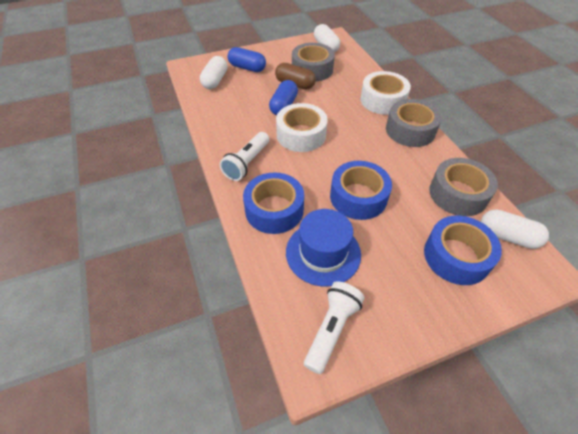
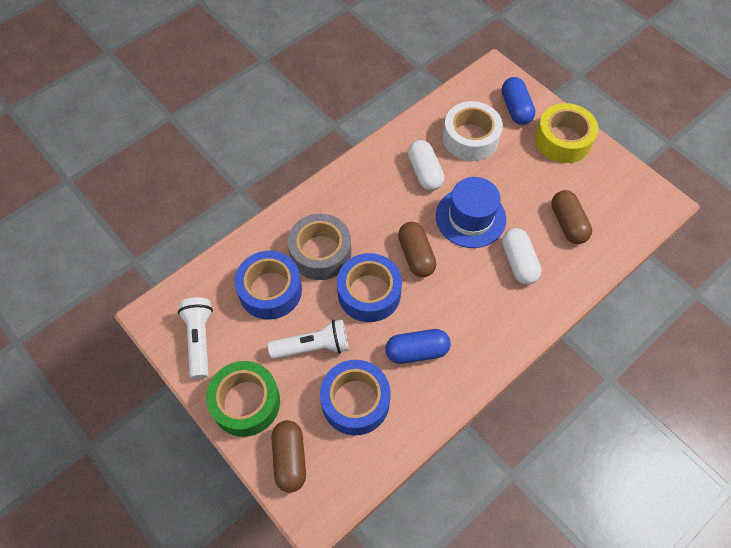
brown capsule: [275,63,316,90] = 1 -> [272,420,306,493] [398,222,436,277] [551,190,592,244] = 3
green tape: none = 0 -> [206,361,280,437] = 1
grey tape: [292,43,335,81] [386,99,442,147] [429,158,498,216] = 3 -> [288,214,351,280] = 1
white capsule: [200,56,227,89] [314,24,340,52] [481,209,549,249] = 3 -> [408,140,444,191] [502,228,542,285] = 2
white tape: [276,103,328,152] [360,71,411,115] = 2 -> [443,101,503,161] = 1
yellow tape: none = 0 -> [535,103,598,163] = 1

